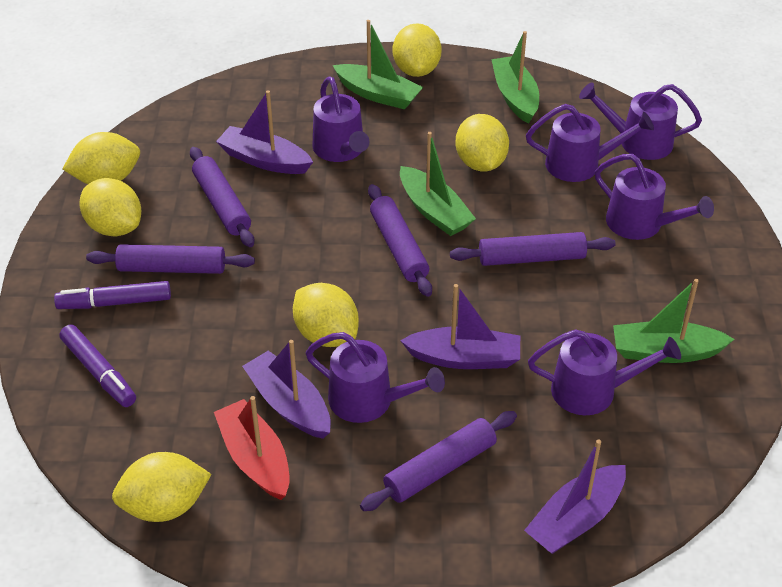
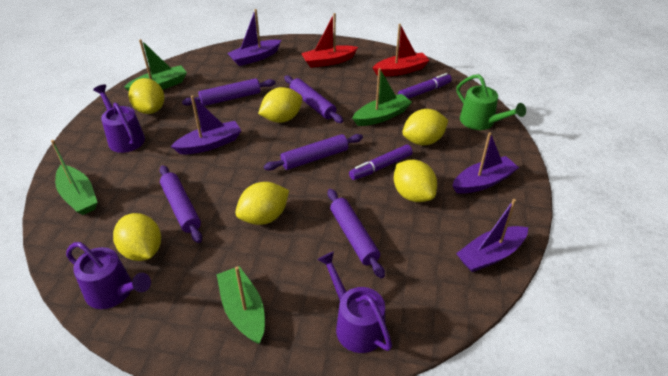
green watering can: none = 0 -> [456,74,526,130] = 1
purple watering can: [305,332,445,423] [312,76,369,162] [526,104,654,182] [528,329,681,415] [579,83,702,160] [595,154,714,240] = 6 -> [66,242,151,309] [93,84,145,153] [317,252,392,353] = 3
red boat: [214,396,290,500] = 1 -> [301,13,358,68] [372,24,430,76] = 2

